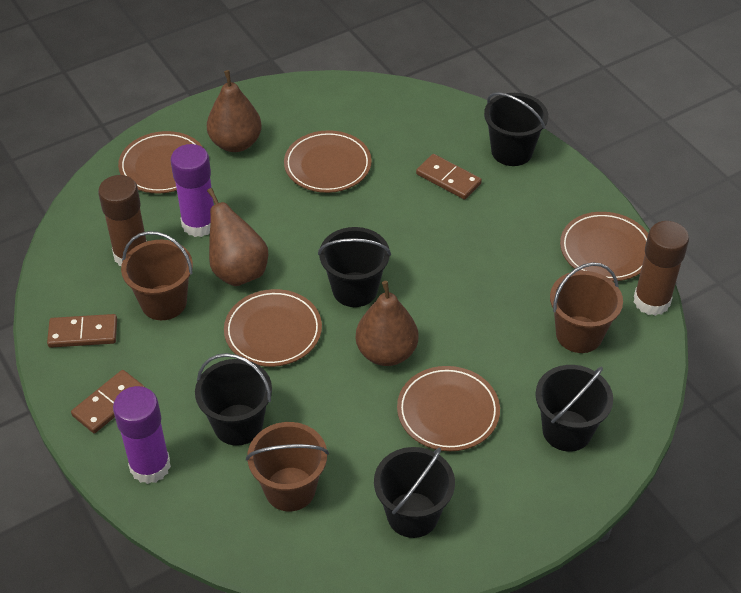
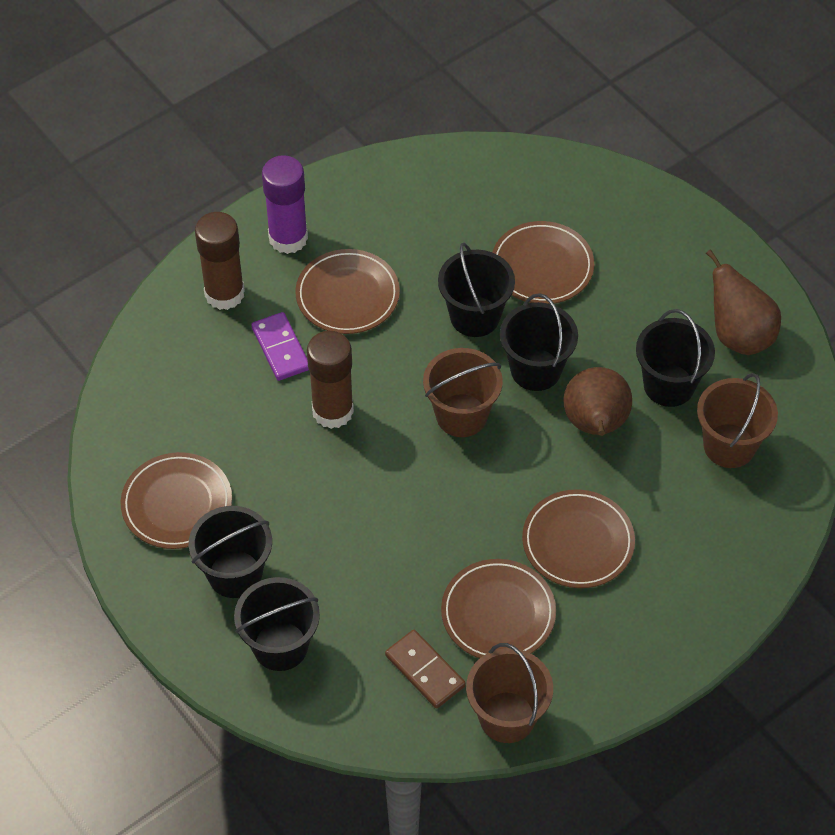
brown domino: [47,314,117,348] [71,370,145,433] [416,154,482,199] = 3 -> [385,630,466,709] = 1
brown pear: [207,70,262,152] [207,188,268,286] [356,281,418,366] = 3 -> [563,367,632,436] [706,249,781,355] = 2
purple domino: none = 0 -> [251,312,309,381] = 1
purple glue stick: [113,386,171,484] [171,144,214,237] = 2 -> [262,155,308,254] = 1

